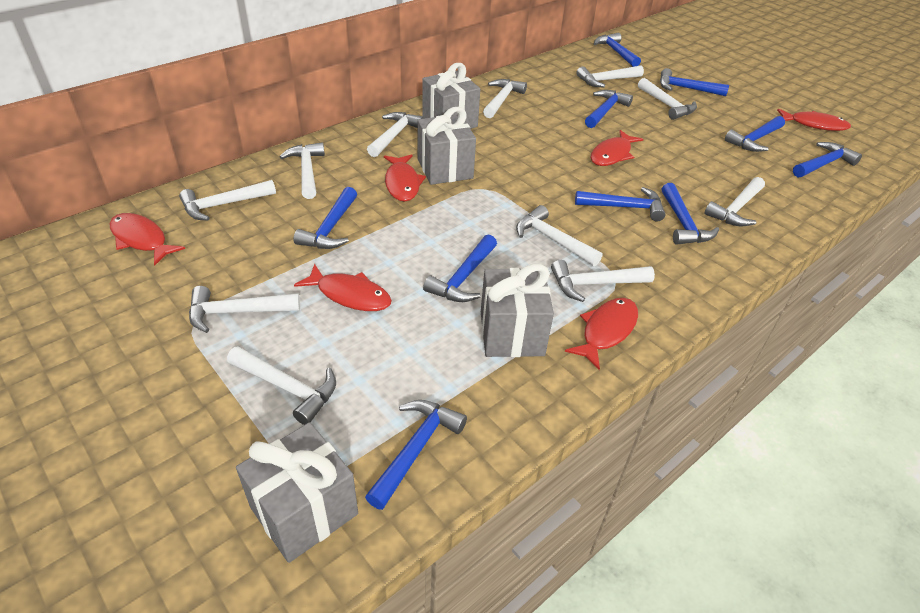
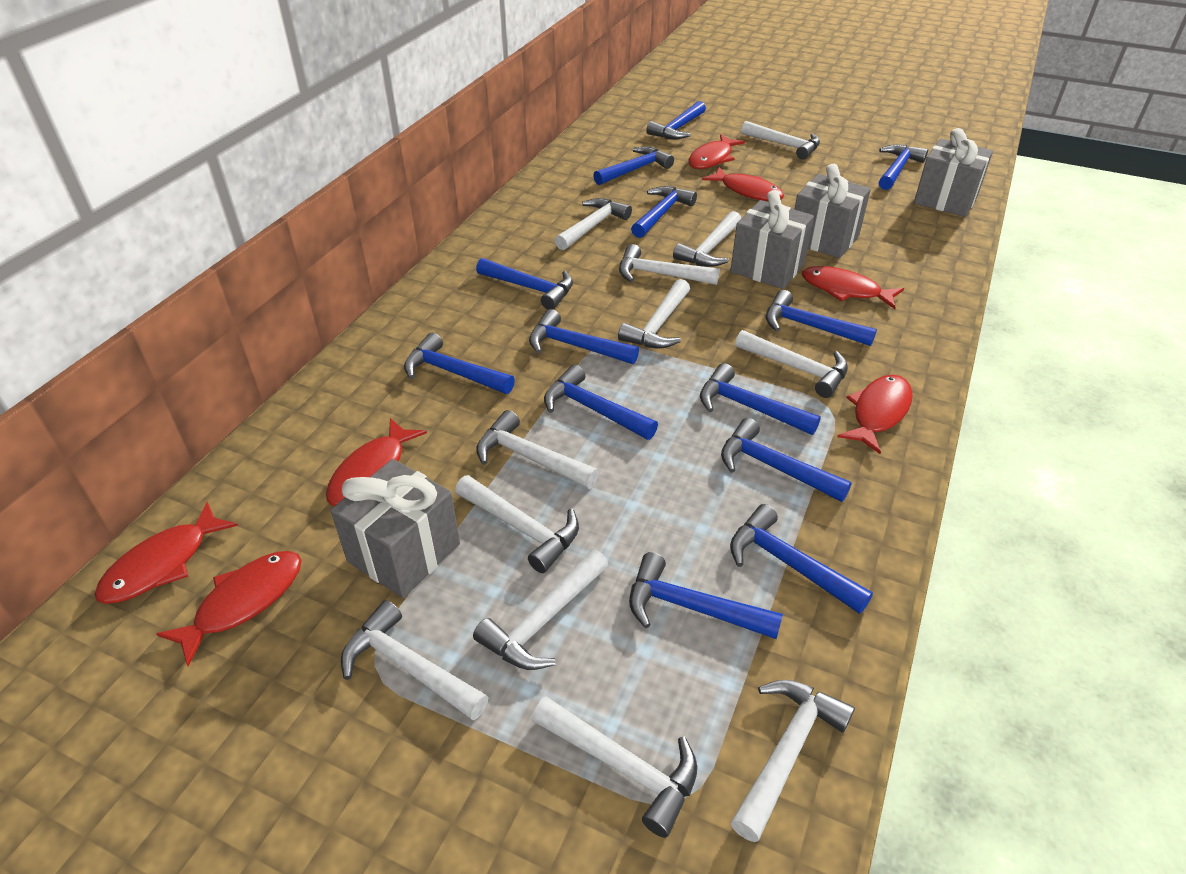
blue hammer: [293,187,357,249] [365,400,467,510] [423,234,497,302] [575,187,666,221] [585,90,633,128] [594,33,641,67] [660,68,729,96] [662,183,719,245] [725,116,785,152] [793,142,862,177] = 10 -> [404,333,515,394] [476,258,573,309] [529,309,639,364] [544,365,658,440] [593,146,674,185] [629,552,783,639] [631,186,697,238] [646,101,706,139] [700,363,821,435] [721,418,852,502] [730,504,873,614] [766,290,877,346] [879,144,928,190] = 13
red fish: [109,213,185,266] [294,264,392,311] [384,154,426,201] [565,298,638,370] [591,130,643,166] [777,109,851,131] = 6 -> [94,502,238,604] [157,551,302,666] [326,418,427,506] [688,134,745,169] [702,167,784,201] [802,266,904,309] [837,375,913,454] = 7
white hammer: [179,180,276,221] [189,286,300,333] [227,346,336,425] [280,142,325,199] [367,112,424,157] [483,79,527,118] [516,205,602,266] [551,260,655,302] [576,65,644,88] [638,78,697,120] [704,177,765,226] = 11 -> [341,600,489,720] [455,475,579,573] [473,549,608,670] [476,410,599,489] [532,696,698,838] [554,198,632,250] [618,279,690,349] [619,244,720,285] [673,211,741,267] [731,680,855,842] [735,330,848,398] [741,121,820,160] = 12

